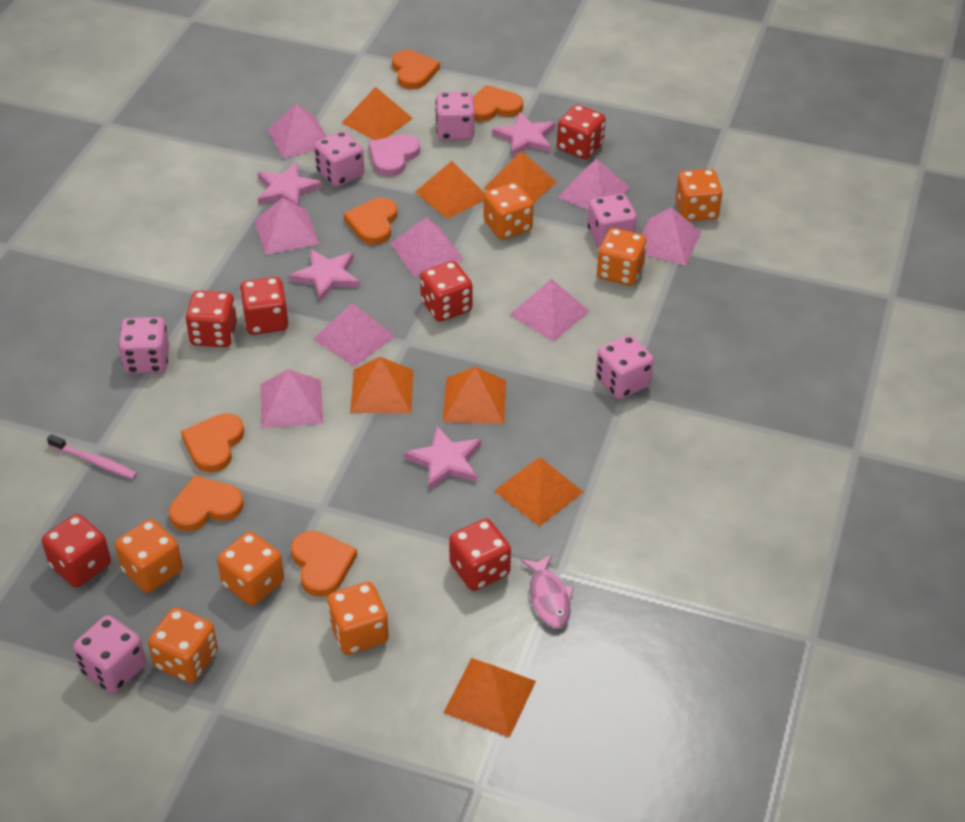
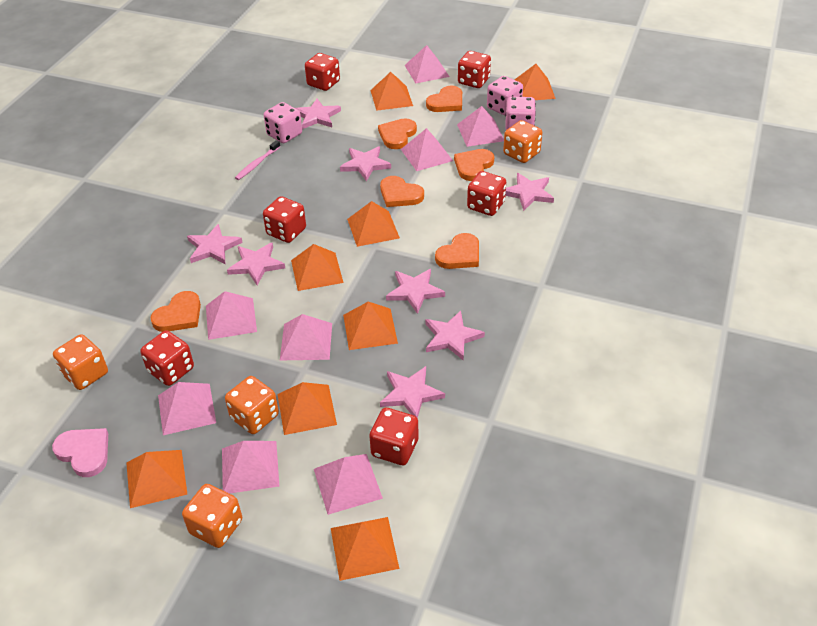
orange dice: [115,519,183,593] [148,607,218,683] [217,531,284,606] [327,582,389,655] [484,182,534,240] [597,228,647,286] [675,169,723,221] = 7 -> [53,334,108,390] [182,484,242,548] [225,376,279,434] [503,120,542,163] = 4
orange pyramid: [342,87,413,140] [350,357,413,414] [415,161,485,219] [443,366,506,424] [444,658,536,738] [484,151,557,203] [494,457,583,527] = 7 -> [126,450,188,508] [278,382,337,435] [291,244,344,291] [331,517,399,581] [343,302,398,350] [347,201,400,247] [370,72,413,111] [515,64,556,100] = 8
pink dice: [73,615,146,693] [118,317,169,374] [314,131,365,187] [435,92,475,141] [588,194,637,248] [596,335,654,399] = 6 -> [264,102,302,143] [487,76,523,116] [505,96,536,130] = 3
pink fish: [521,555,574,628] = 1 -> none = 0
pink star: [258,162,322,206] [289,249,360,301] [404,426,481,490] [492,112,555,157] = 4 -> [187,224,243,264] [227,243,285,285] [295,99,341,129] [340,146,391,181] [380,366,445,418] [386,269,445,314] [425,311,485,361] [505,173,554,211] = 8

